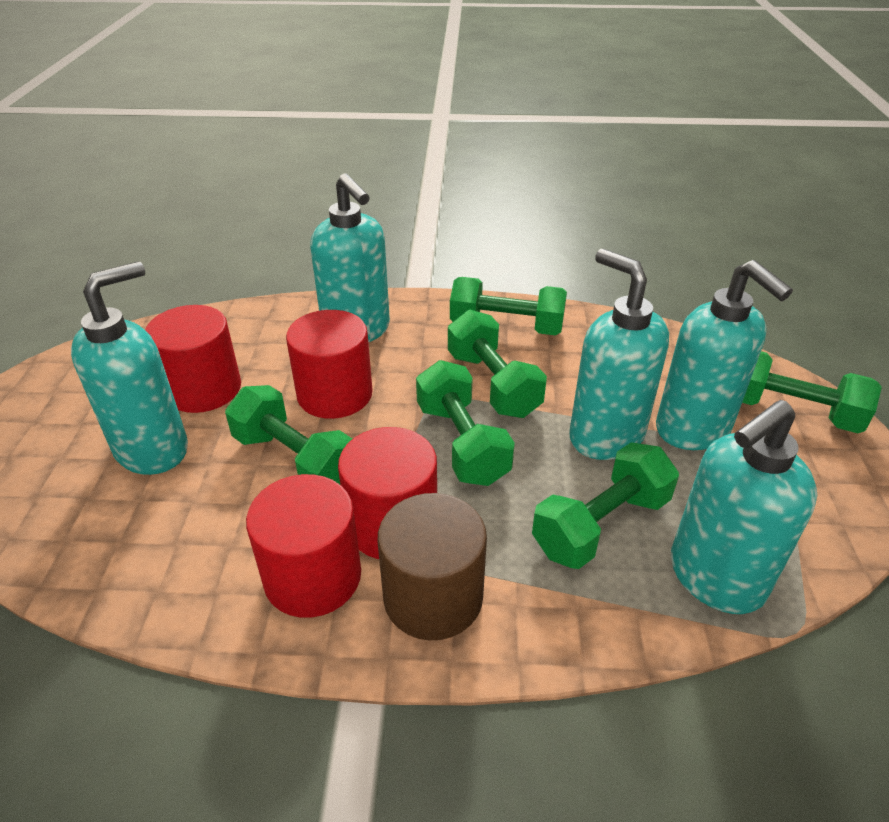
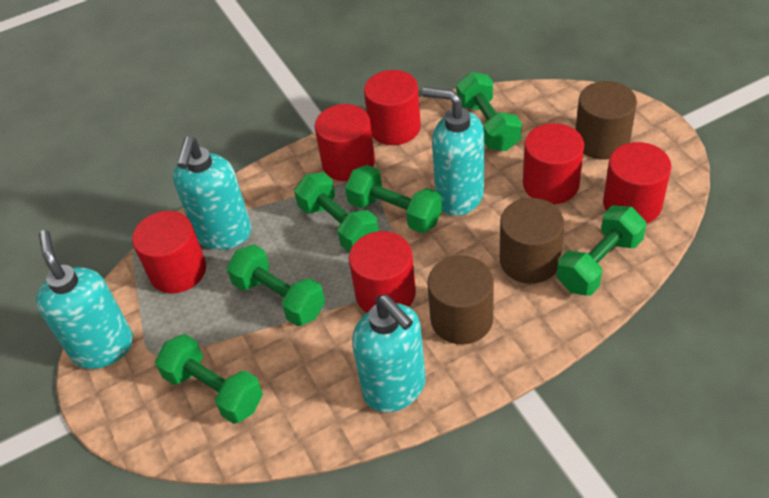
brown cylinder: [378,493,487,640] = 1 -> [427,255,494,344] [500,198,564,284] [576,81,637,160] = 3
red cylinder: [145,305,241,413] [246,474,361,618] [286,310,373,419] [338,427,437,559] = 4 -> [132,211,206,294] [314,104,375,181] [349,231,416,313] [364,70,421,145] [523,123,584,204] [603,142,671,224] = 6
turquoise soap dispenser: [71,261,188,475] [310,173,390,342] [569,249,669,460] [656,260,793,450] [671,400,817,614] = 5 -> [36,230,133,369] [173,137,251,250] [352,295,426,412] [422,87,484,216] = 4

